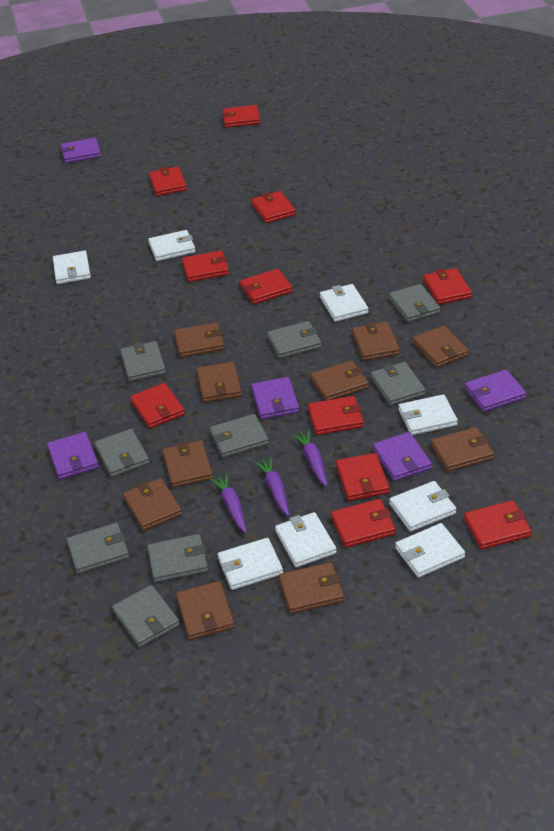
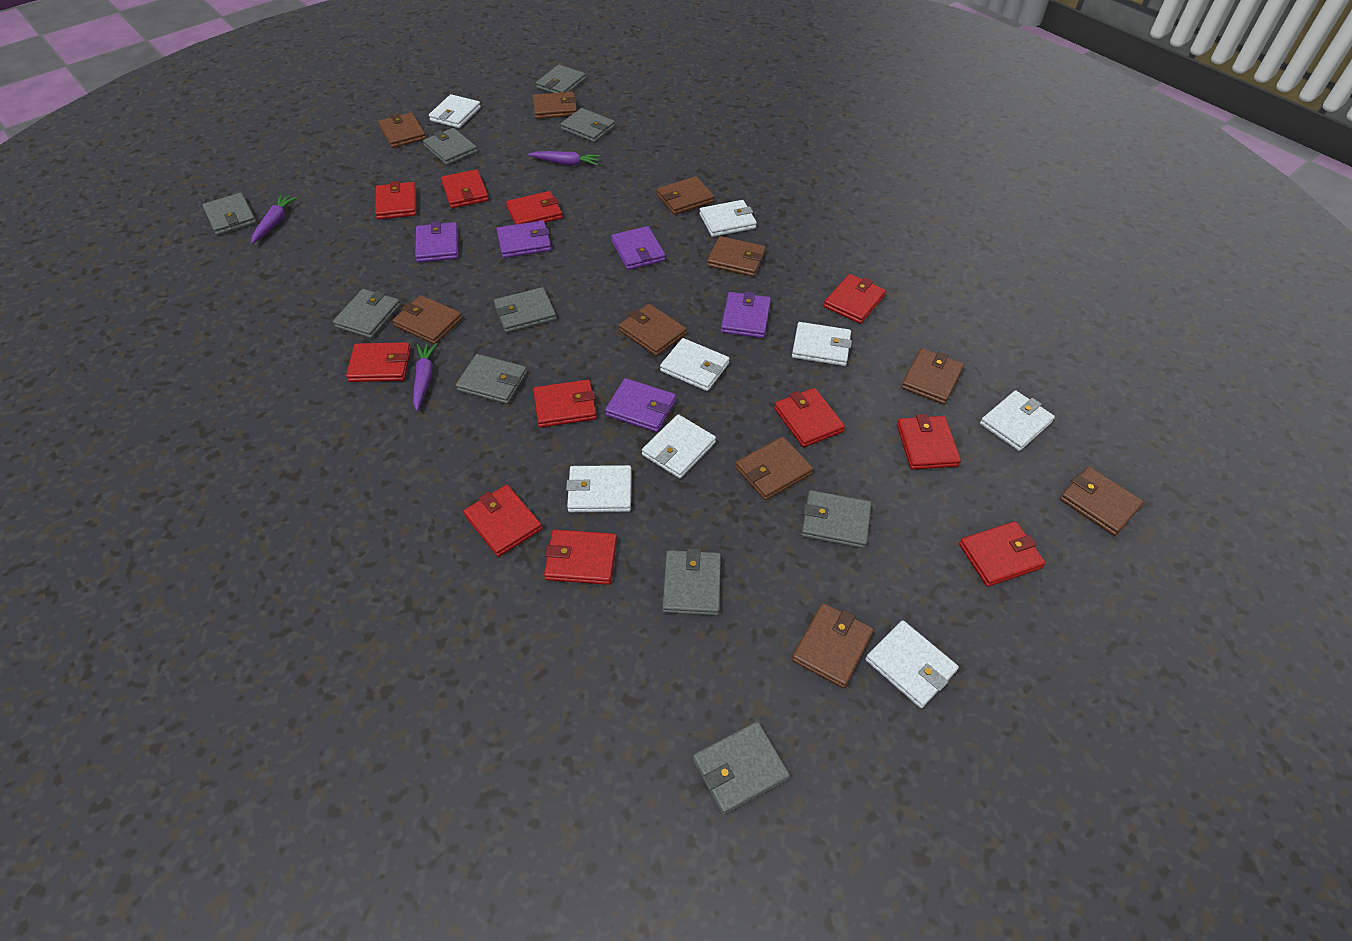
grey wallet: [67,523,129,574] [94,429,149,477] [112,585,180,647] [120,341,166,381] [147,534,208,582] [210,414,269,458] [267,321,322,359] [370,362,426,406] [389,284,440,322] = 9 -> [203,193,256,235] [333,289,401,339] [423,128,477,165] [456,354,527,404] [494,287,556,333] [536,65,586,93] [560,108,615,143] [662,548,721,616] [693,722,790,815] [801,490,871,549] = 10

